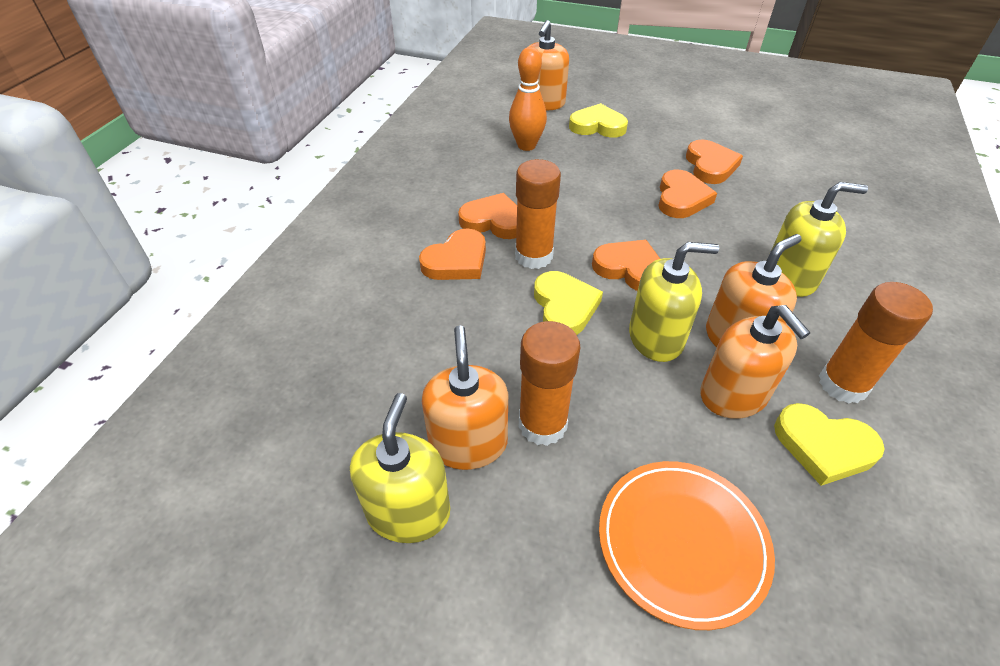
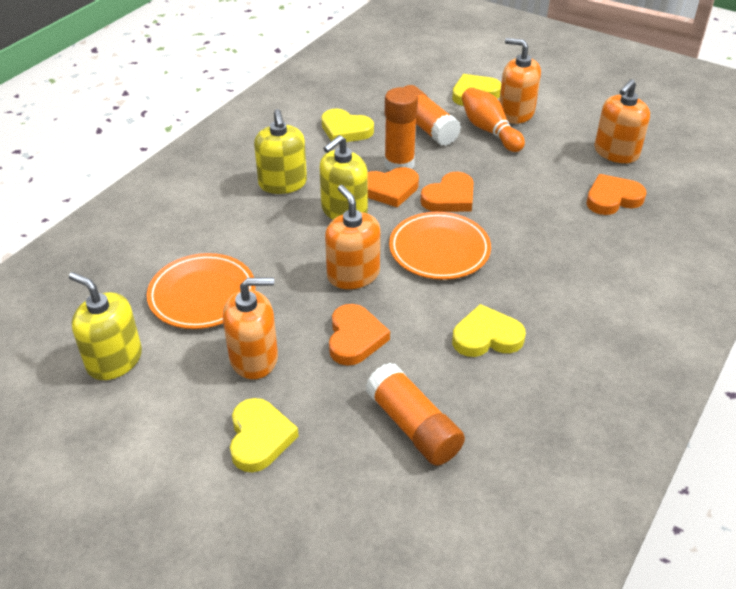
orange heart: [419,229,486,280] [458,193,517,239] [592,240,660,291] [658,170,717,218] [686,139,743,184] = 5 -> [329,304,390,366] [368,167,419,207] [420,172,473,212] [586,174,646,215] = 4
orange plate: [599,461,775,630] = 1 -> [147,253,255,329] [389,212,491,280] = 2
yellow heart: [534,271,603,335] [569,103,628,138] [774,403,885,486] = 3 -> [230,398,299,472] [321,109,374,142] [452,74,501,106] [452,304,526,357] = 4

